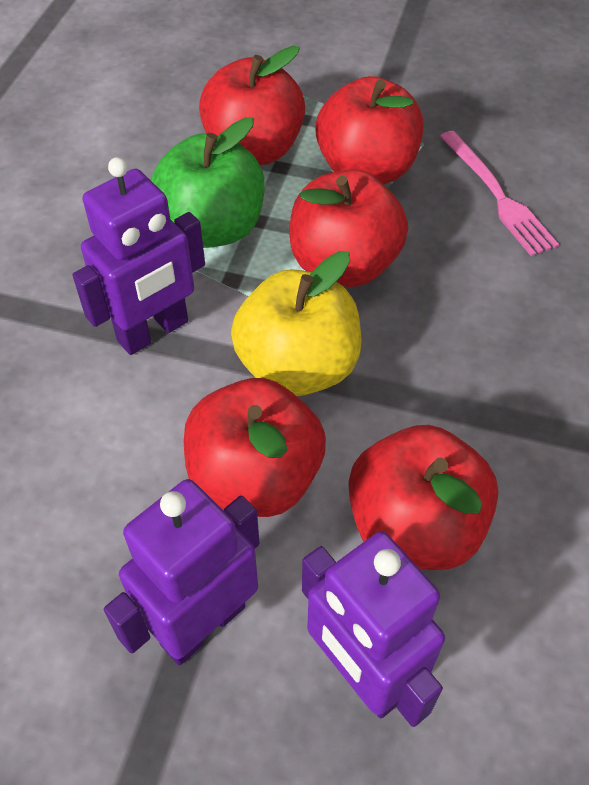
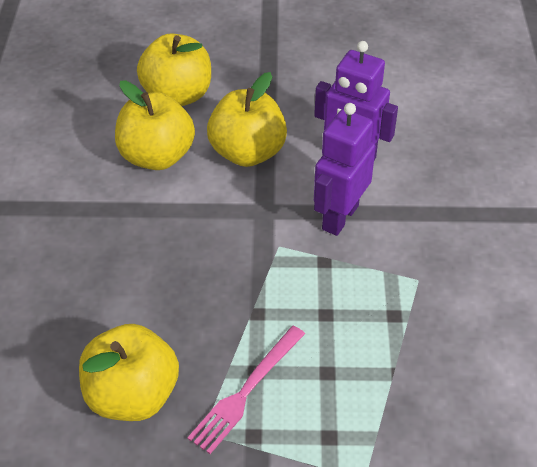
green apple: [151,117,265,248] = 1 -> none = 0
purple robot: [72,157,205,355] [104,479,259,666] [302,531,445,727] = 3 -> [314,41,398,160] [314,103,376,236] = 2
red apple: [184,378,326,517] [199,46,305,165] [289,169,408,287] [316,76,424,184] [349,425,498,570] = 5 -> none = 0
yellow apple: [231,251,361,396] = 1 -> [79,324,179,421] [115,81,195,170] [137,34,211,106] [207,72,287,167] = 4

